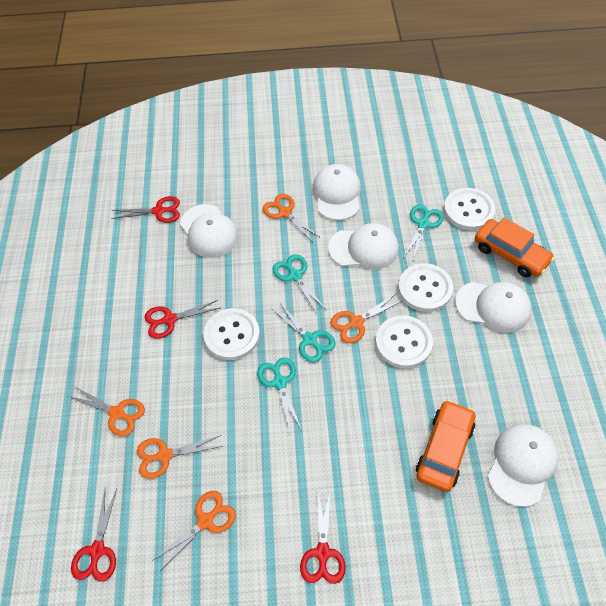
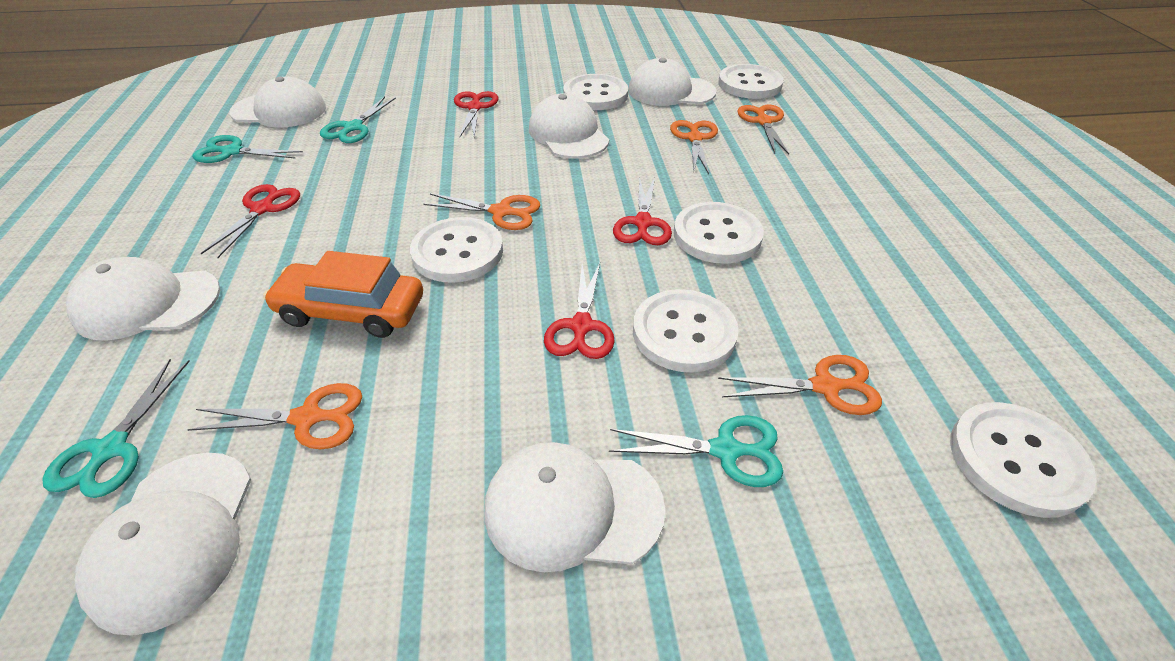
orange car: [416,400,475,492] [475,218,555,277] = 2 -> [263,251,423,338] = 1
white button: [204,308,260,360] [376,315,433,369] [398,263,453,312] [444,188,495,230] = 4 -> [410,217,503,283] [563,74,628,110] [633,289,739,372] [674,202,764,264] [718,64,784,99] [950,402,1097,518] = 6
white cap: [180,204,238,258] [313,164,361,220] [328,223,399,269] [455,282,532,333] [488,424,559,507] = 5 -> [66,257,220,340] [75,453,251,636] [229,77,326,128] [484,442,665,572] [529,94,609,159] [628,58,717,106] = 6

